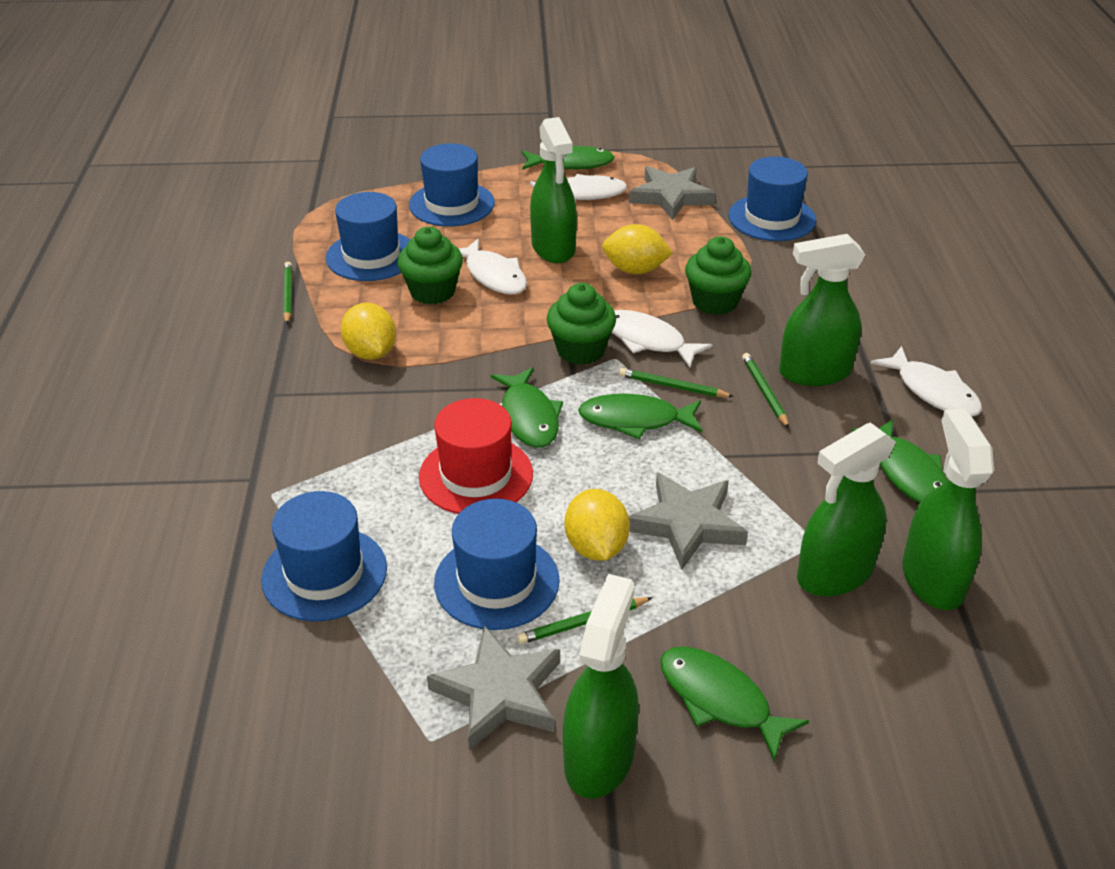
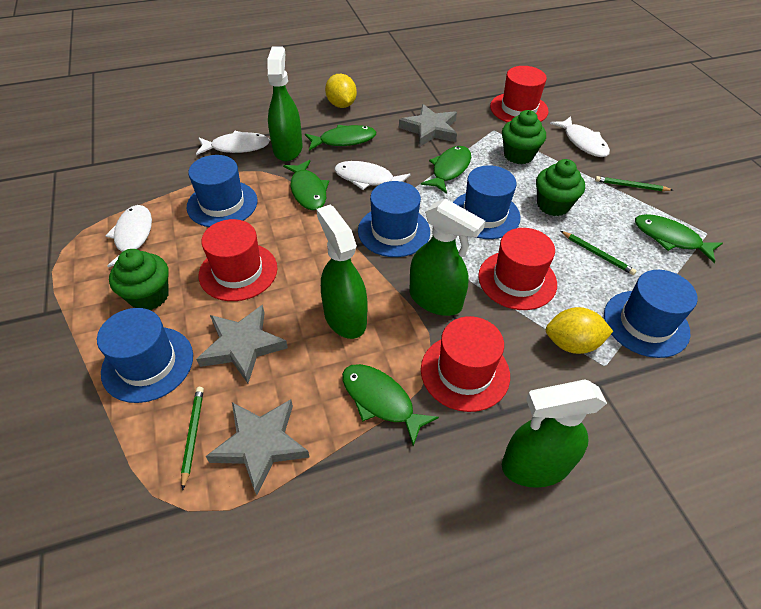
green pencil: [283,262,292,324] [517,597,653,644] [619,368,734,397] [742,353,789,428] = 4 -> [181,387,204,491] [560,231,637,275] [595,176,672,191] = 3
green spray bottle: [530,117,577,263] [563,574,639,799] [779,234,865,386] [797,423,896,596] [902,409,994,610] = 5 -> [267,46,302,161] [317,205,367,339] [409,199,485,316] [502,379,607,488] = 4
red hat: [419,398,533,514] = 1 -> [199,219,277,301] [421,316,510,412] [478,228,557,310] [490,66,549,123] = 4
yellow lemon: [341,303,396,360] [564,489,630,561] [602,224,673,274] = 3 -> [325,74,357,108] [546,307,613,354] = 2

